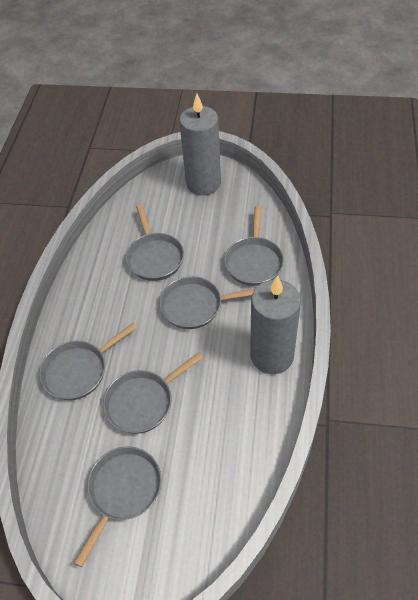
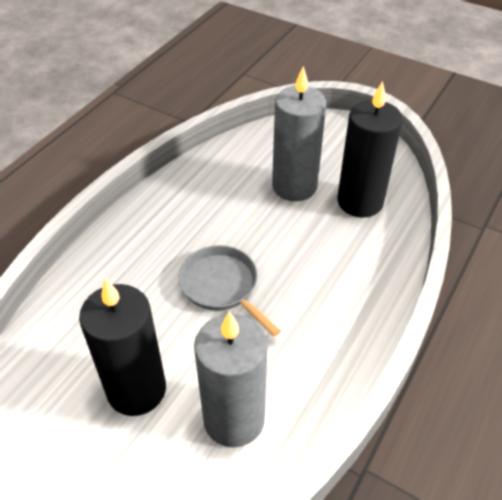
black candle: none = 0 -> [79,278,166,416] [337,81,403,218] = 2
grey pan: [39,323,137,400] [74,446,162,567] [103,352,203,434] [126,204,184,281] [159,276,255,329] [224,206,284,286] = 6 -> [178,245,280,337] = 1

